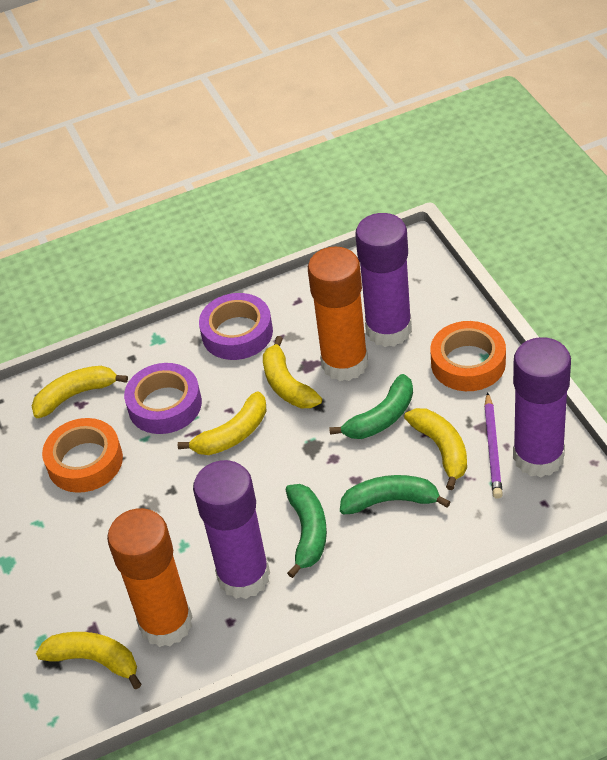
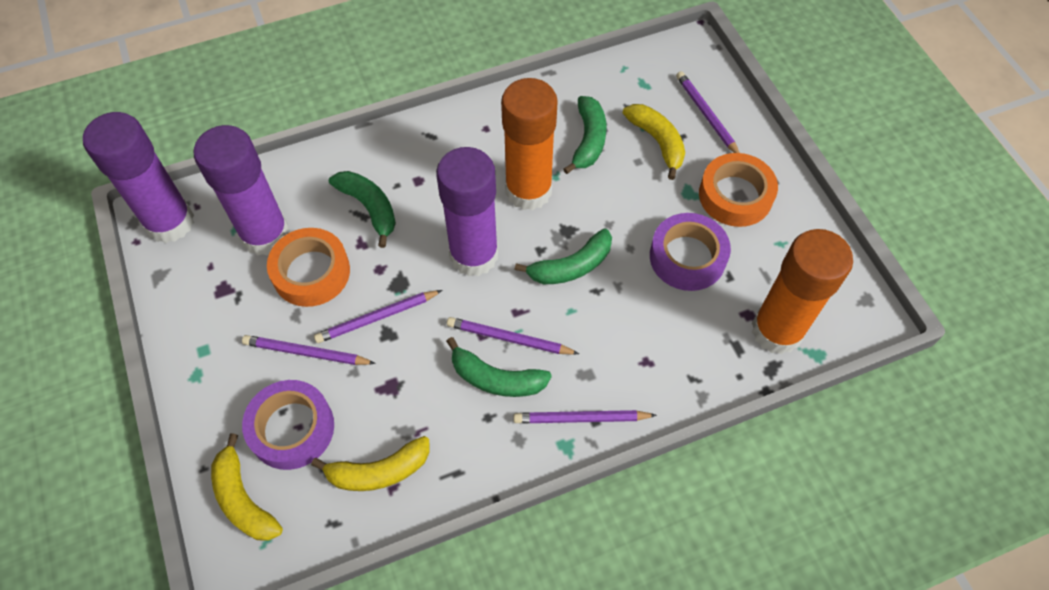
green banana: [285,484,327,578] [329,374,413,439] [340,475,450,514] = 3 -> [329,171,396,248] [446,337,552,397] [514,228,612,284] [563,96,607,174] = 4
purple pencil: [484,392,503,499] = 1 -> [242,335,376,365] [314,290,442,343] [447,317,579,355] [514,410,657,424] [676,71,740,153] = 5
yellow banana: [32,366,128,418] [36,632,141,689] [178,392,267,455] [263,336,322,408] [404,408,467,490] = 5 -> [211,433,283,541] [311,436,430,491] [623,104,685,180] = 3

